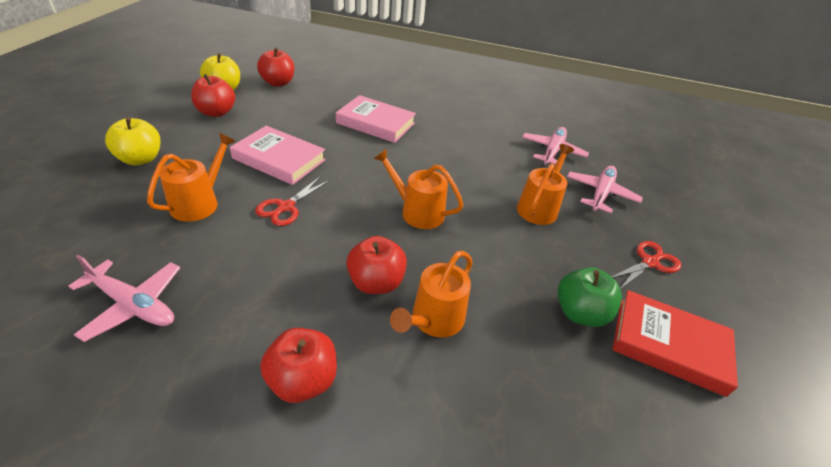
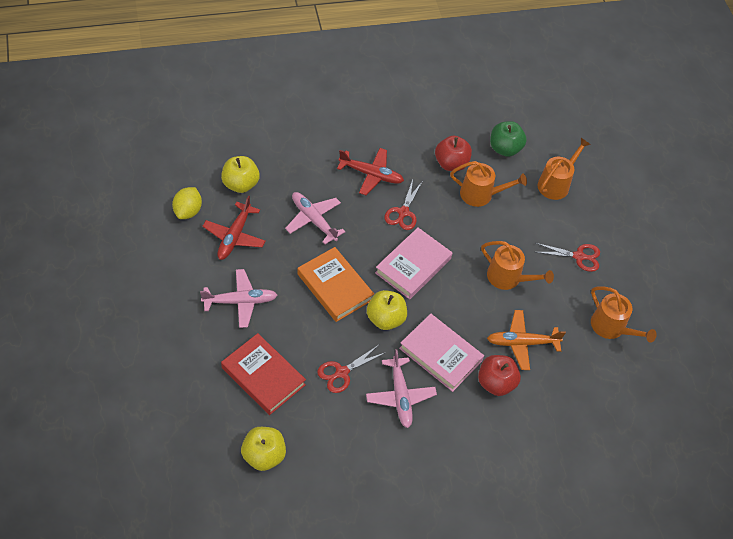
orange book: none = 0 -> [297,247,374,322] = 1
orange plane: none = 0 -> [487,310,566,370] = 1
red apple: [191,74,235,117] [257,48,294,87] [260,328,337,403] [346,236,407,294] = 4 -> [435,136,472,171] [478,355,521,396] = 2
red plane: none = 0 -> [202,195,266,260] [337,148,404,195] = 2
red scissors: [255,176,330,226] [612,241,681,289] = 2 -> [317,346,386,393] [384,180,422,230] [536,243,600,272] = 3
yellow apple: [105,117,160,166] [200,53,240,91] = 2 -> [221,156,260,193] [241,427,286,471] [367,290,407,330] = 3
yellow lemon: none = 0 -> [172,187,202,219] = 1

